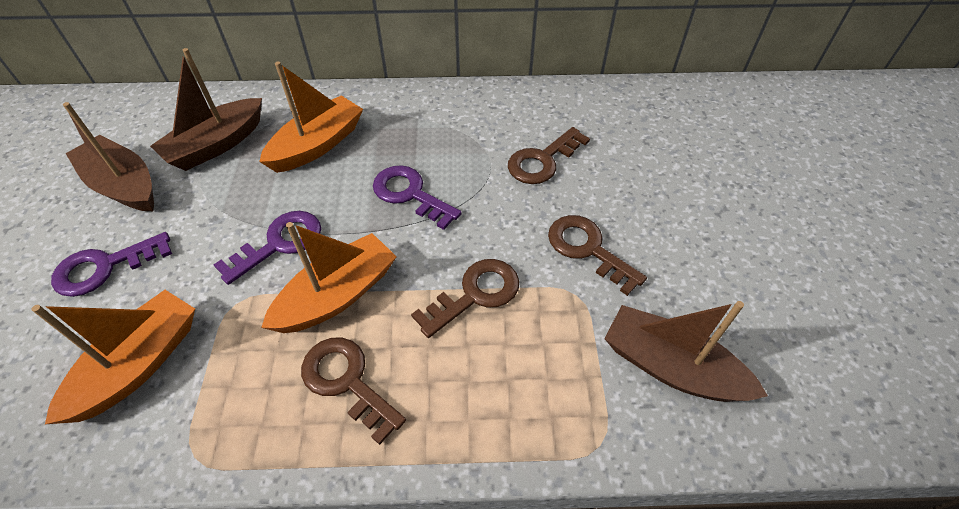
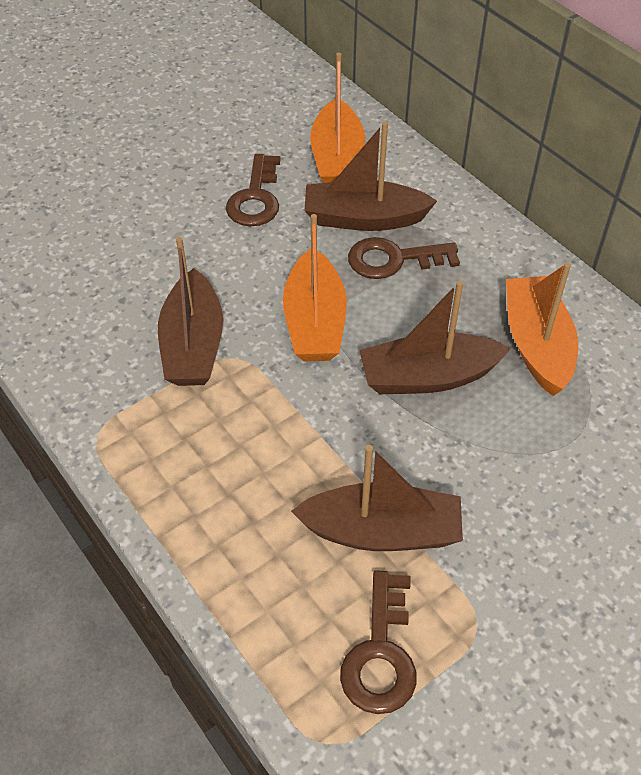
brown boat: [63,102,154,211] [150,48,262,171] [604,301,768,402] = 3 -> [158,237,223,386] [291,445,463,551] [304,122,437,231] [359,281,511,394] = 4
brown key: [301,338,406,445] [411,259,519,338] [508,127,590,184] [548,215,647,296] = 4 -> [226,154,280,226] [340,570,416,714] [348,237,460,279] = 3
purple key: [51,232,172,297] [214,211,321,285] [373,165,462,230] = 3 -> none = 0

